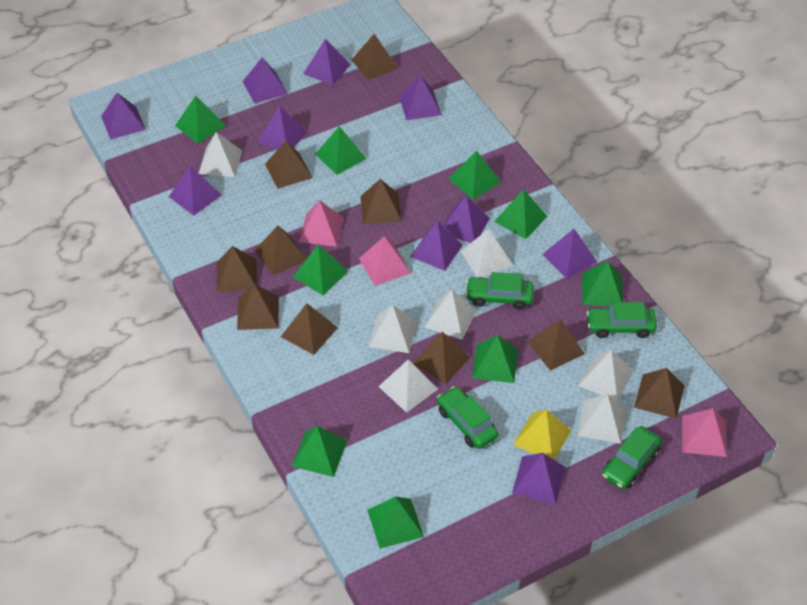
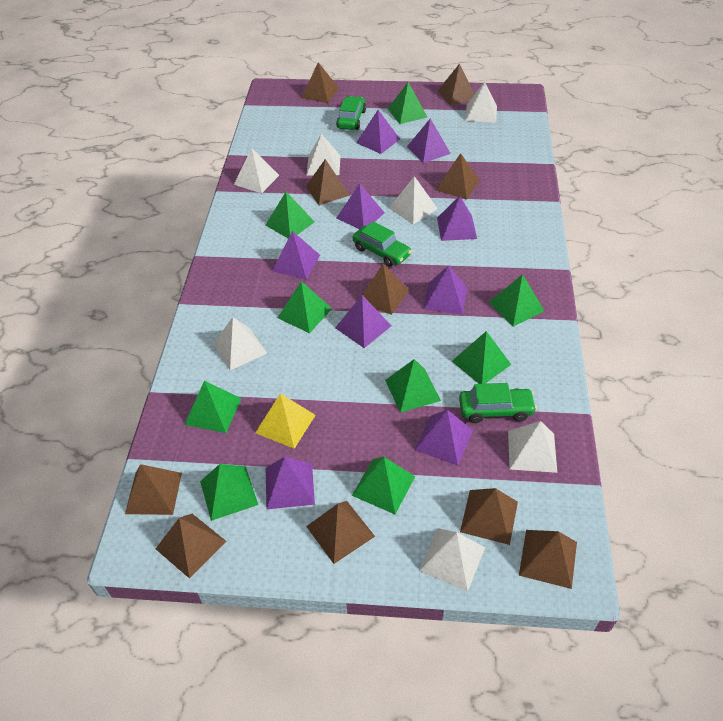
green car: [437,386,498,449] [465,272,534,310] [587,302,657,338] [602,426,662,489] = 4 -> [336,96,366,130] [352,221,412,267] [459,383,537,423] = 3
pink pyramid: [299,200,344,247] [359,236,411,286] [682,408,727,457] = 3 -> none = 0
purple pyramid: [101,93,146,140] [169,166,222,216] [243,58,288,104] [257,106,307,150] [303,39,351,85] [399,75,442,120] [410,221,463,271] [443,195,490,243] [512,453,566,504] [542,229,597,279] = 10 -> [266,457,315,510] [272,231,320,280] [335,295,391,348] [337,183,385,229] [356,110,400,154] [407,118,451,163] [415,410,473,466] [423,266,467,314] [437,196,477,241] = 9

